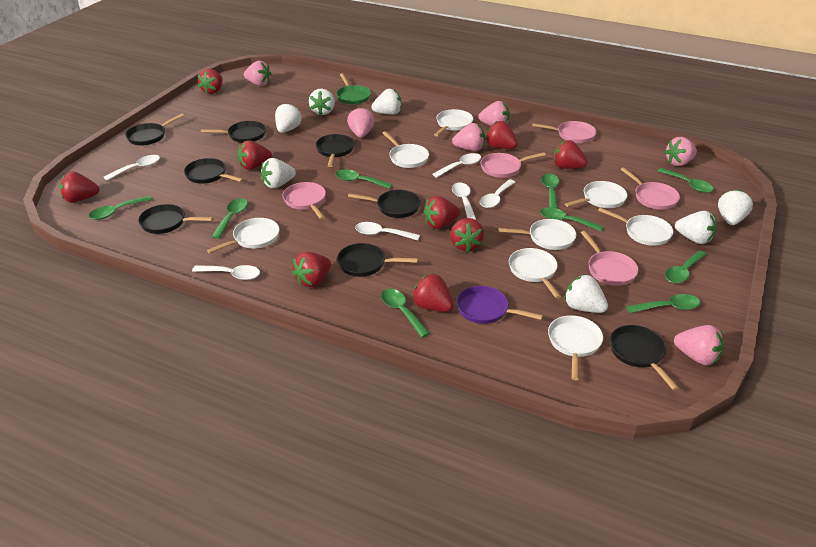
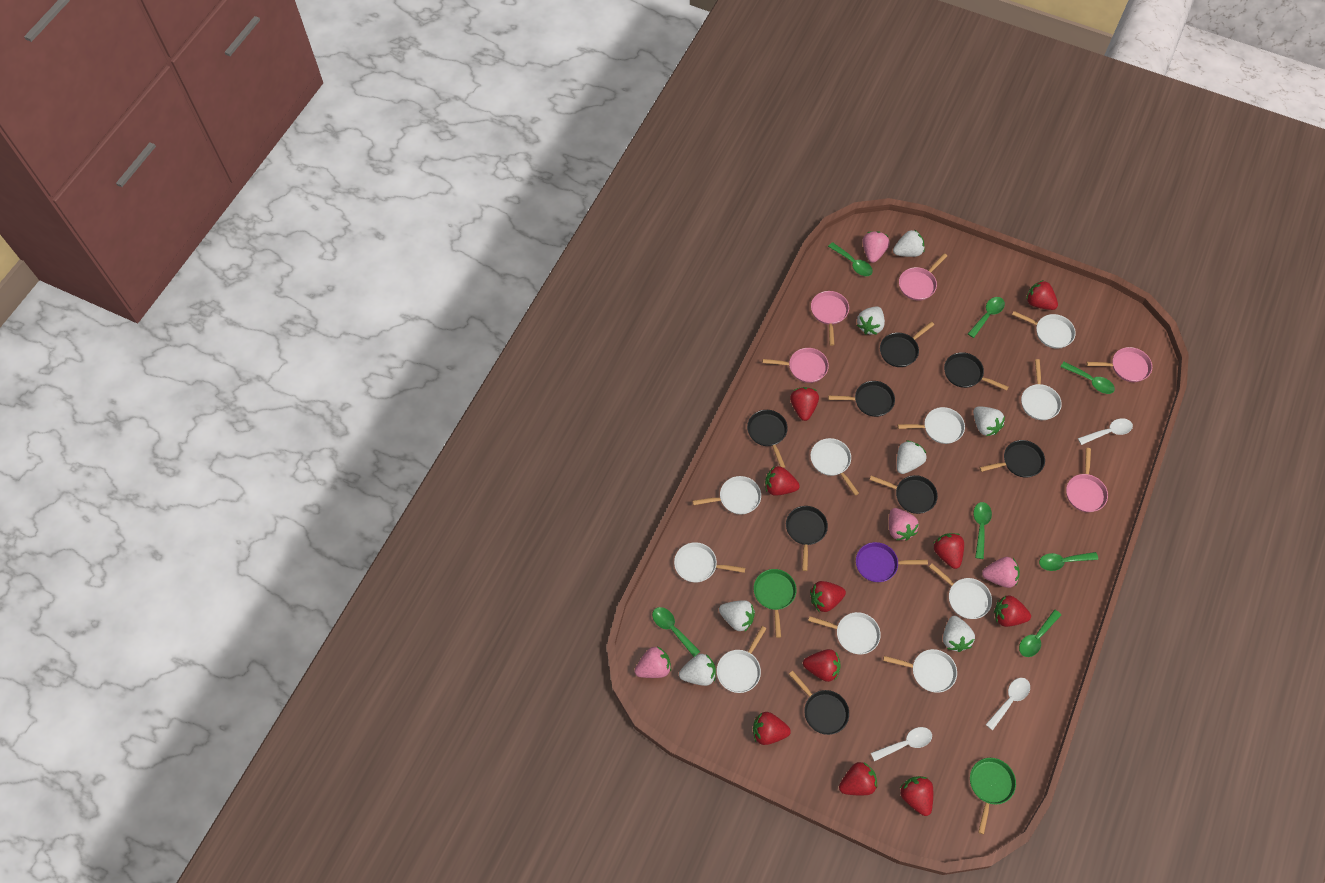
green pan: [336,73,371,105] = 1 -> [754,569,796,638] [970,758,1016,834] = 2
green spoon: [88,196,152,220] [212,198,248,239] [335,170,393,189] [381,289,430,338] [540,207,604,231] [541,173,560,209] [626,294,701,313] [657,168,714,193] [665,250,707,284] = 9 -> [652,607,700,657] [828,242,873,276] [968,297,1005,338] [973,502,992,559] [1019,610,1061,657] [1039,552,1098,571] [1061,362,1115,394] = 7
pink strawberry: [244,61,272,86] [347,107,375,138] [452,123,485,151] [478,101,510,126] [664,137,697,166] [674,325,724,366] = 6 -> [635,646,671,678] [862,231,890,263] [889,508,919,540] [982,557,1020,588] = 4
red strawberry: [59,171,99,203] [198,69,223,94] [238,140,272,170] [292,252,331,287] [412,273,454,312] [423,196,460,229] [450,218,484,252] [485,121,518,149] [553,140,588,169] = 9 -> [753,712,791,745] [765,466,800,496] [790,387,819,421] [803,649,841,682] [810,581,846,612] [839,762,877,795] [900,776,933,816] [934,533,964,569] [994,595,1031,627] [1026,280,1058,310] = 10
white pan: [207,218,280,254] [382,131,429,168] [434,109,473,136] [498,219,576,250] [509,248,561,299] [548,315,603,380] [565,181,627,208] [598,207,673,246] = 8 -> [674,542,745,583] [692,476,761,514] [717,626,766,693] [808,612,881,654] [810,438,859,495] [883,649,957,693] [898,407,965,444] [929,564,992,619] [1012,311,1076,349] [1021,359,1062,420] = 10
white spoon: [104,155,160,181] [192,265,260,280] [355,222,420,241] [432,153,481,178] [452,183,476,220] [480,179,516,208] = 6 -> [871,727,932,761] [985,678,1030,730] [1078,418,1133,445] = 3

